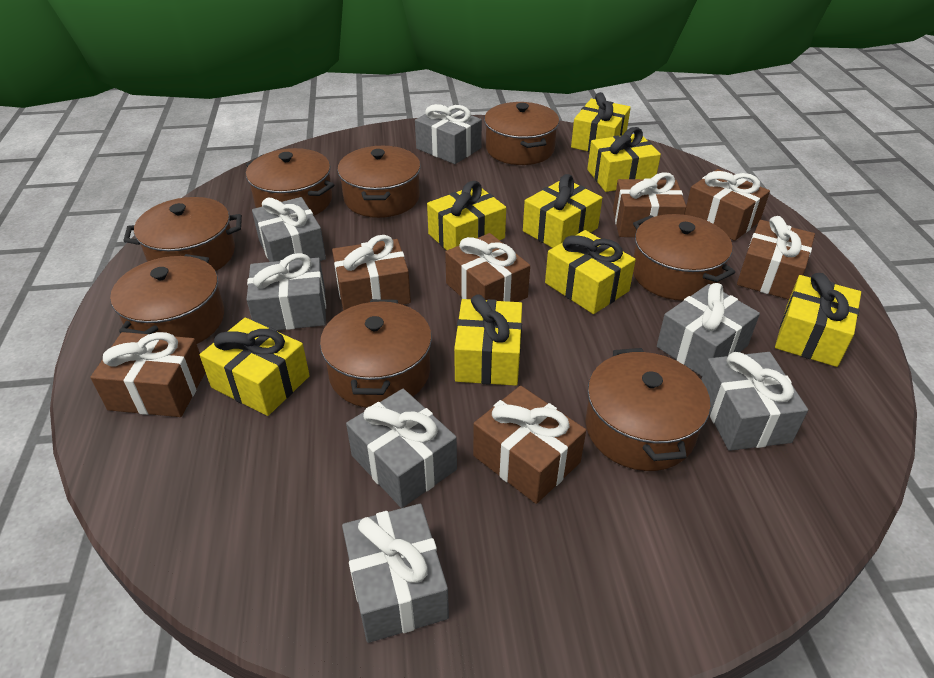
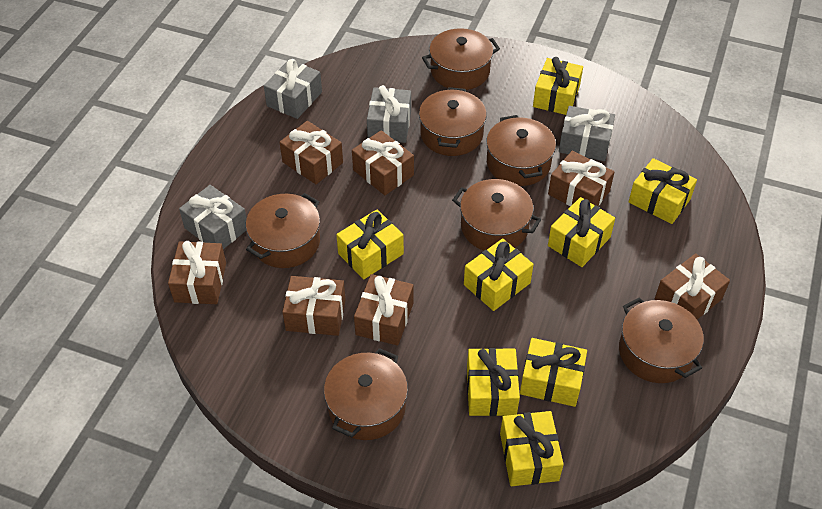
brown pot: [110,254,224,344] [124,197,242,271] [246,148,334,216] [320,299,432,408] [338,146,421,218] [484,102,559,165] [585,348,710,471] [633,214,735,301] = 8 -> [246,193,320,268] [324,348,408,440] [419,87,487,156] [422,28,500,90] [452,179,541,250] [486,115,556,186] [619,297,704,383] = 7
grey gift: [247,253,326,330] [252,197,326,262] [342,504,449,643] [346,389,457,508] [415,104,482,164] [657,283,760,376] [701,352,808,451] = 7 -> [179,185,247,249] [264,59,322,119] [367,85,411,143] [559,106,615,161] = 4

